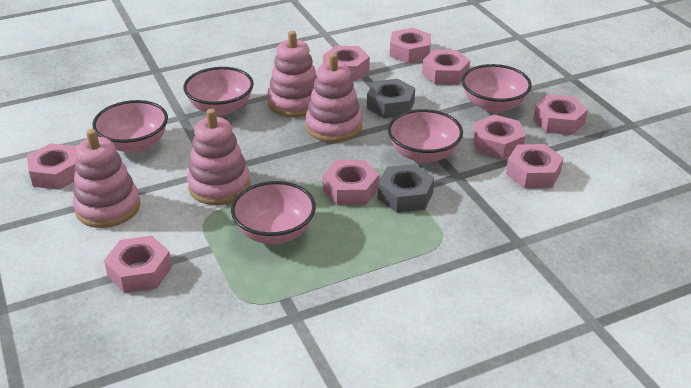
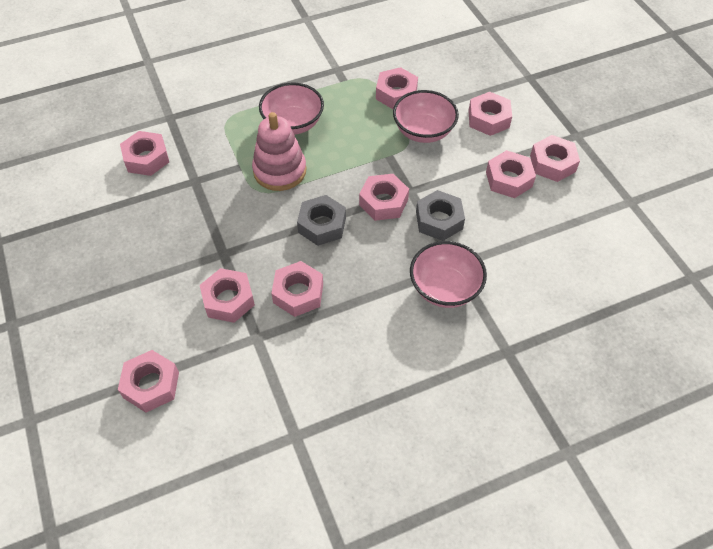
pink bowl: [92,100,168,153] [183,67,254,116] [231,181,316,244] [388,109,463,163] [461,64,532,113] = 5 -> [259,83,324,135] [393,90,459,143] [410,241,487,308] = 3
pink stacking toy: [73,129,140,228] [187,109,251,205] [267,31,317,117] [306,53,362,142] = 4 -> [252,112,306,191] = 1

